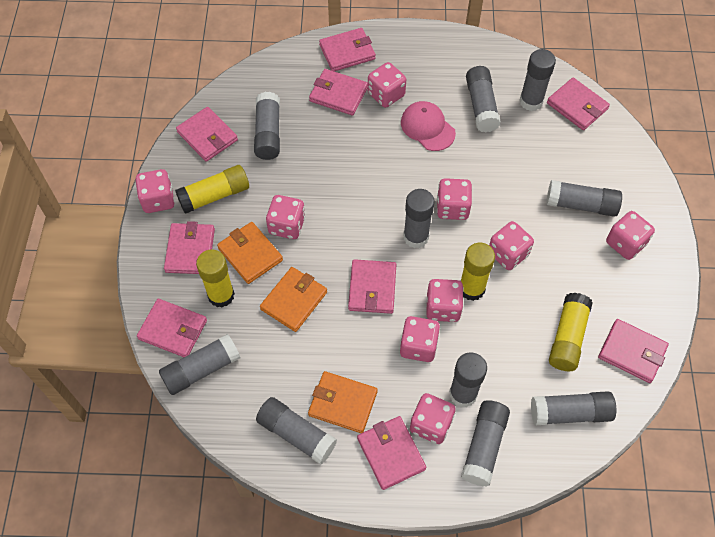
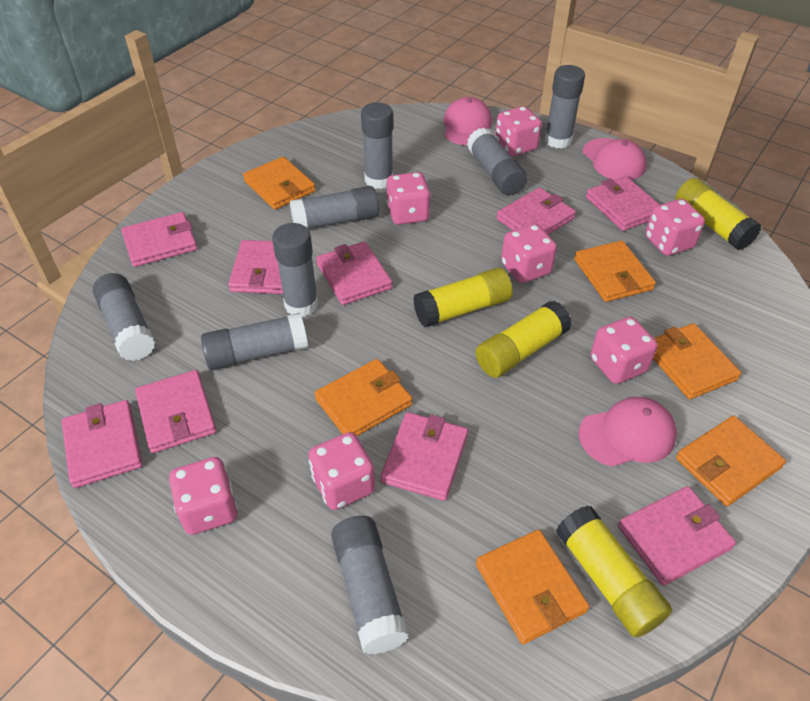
grey glue stick: [159,334,240,395] [254,92,280,160] [256,397,337,465] [403,189,435,248] [449,352,487,408] [461,400,510,486] [466,66,501,133] [519,49,556,111] [531,391,616,425] [546,180,622,217] = 10 -> [93,273,155,361] [201,313,308,370] [272,223,318,317] [290,186,379,229] [331,516,409,654] [361,102,393,189] [467,128,527,195] [545,65,585,148] = 8
orange wallet: [217,222,283,284] [260,267,327,332] [308,371,378,433] = 3 -> [243,157,316,210] [314,359,412,436] [476,530,590,644] [574,240,656,302] [653,323,741,399] [676,416,786,506] = 6
pink cap: [401,101,456,151] = 1 -> [443,97,492,145] [579,397,677,467] [583,138,646,180] = 3
pink dice: [135,169,175,213] [266,195,305,239] [368,62,406,108] [400,316,440,362] [410,393,456,444] [426,279,464,322] [437,178,472,220] [489,221,534,270] [606,211,655,260] = 9 -> [169,457,238,535] [308,432,375,510] [387,172,431,225] [495,106,542,156] [501,224,557,283] [591,317,657,384] [645,199,705,256] = 7

